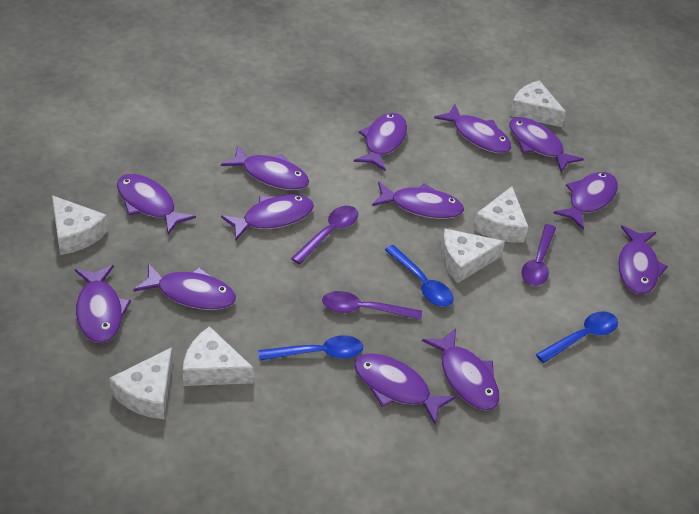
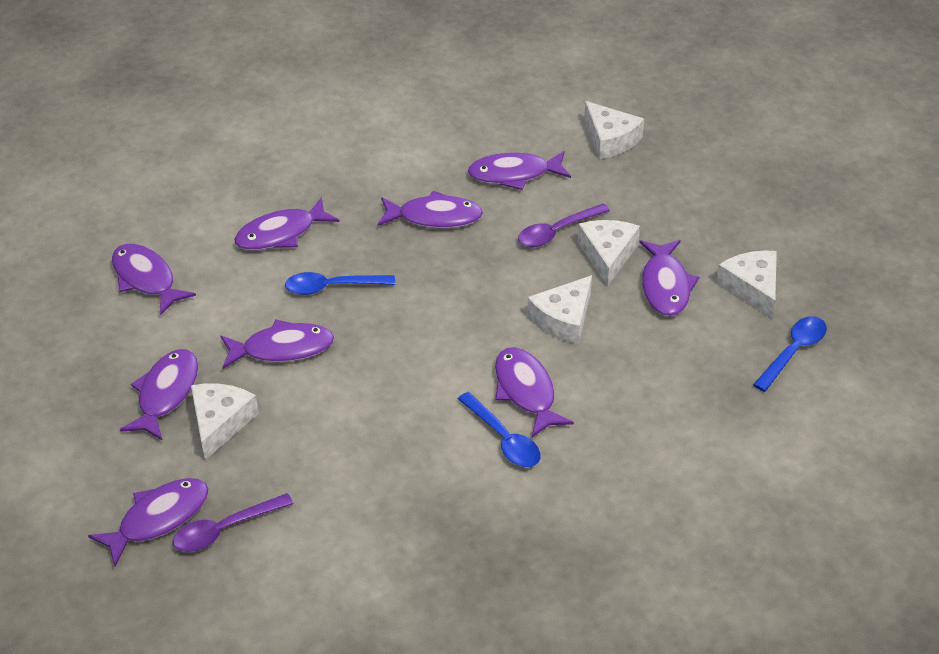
purple fish: [75,265,131,343] [117,174,196,235] [133,264,236,310] [221,145,309,190] [221,194,314,241] [354,113,407,171] [354,353,456,425] [372,182,464,219] [422,328,500,411] [434,104,511,153] [509,117,584,172] [553,172,618,229] [618,226,668,294] = 13 -> [88,478,209,566] [112,244,196,315] [120,349,198,440] [220,319,334,369] [234,197,340,250] [378,190,483,228] [468,151,571,190] [495,347,574,437] [639,240,699,316] = 9
purple spoon: [291,206,358,264] [322,291,422,320] [521,224,556,286] = 3 -> [173,493,294,552] [518,204,610,247] = 2
white cheese: [52,195,108,255] [109,347,173,419] [183,326,254,386] [441,229,505,283] [473,186,528,243] [510,80,566,127] = 6 -> [191,384,259,460] [527,275,592,344] [578,220,640,286] [584,101,644,159] [716,251,777,319] = 5

